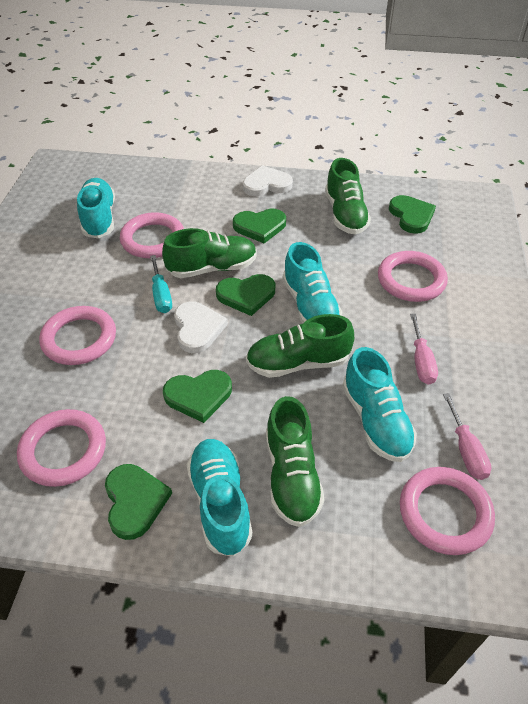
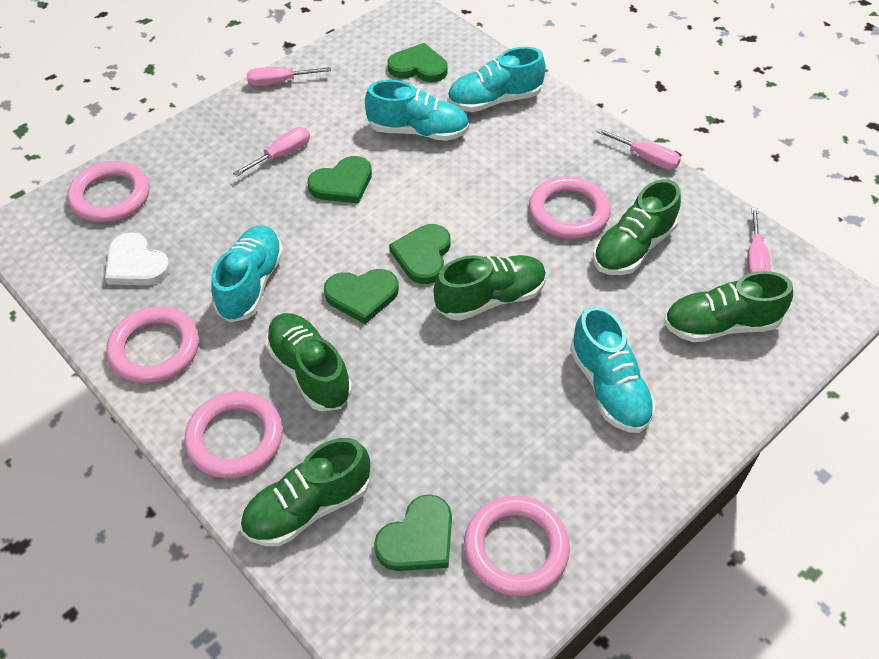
green shoe: [162,228,257,278] [246,314,354,378] [266,396,325,527] [325,158,371,235] = 4 -> [241,438,370,546] [265,313,352,411] [433,255,546,321] [593,179,681,275] [664,271,793,342] = 5
pink screwdriver: [410,314,438,385] [443,393,492,480] = 2 -> [233,127,310,177] [247,67,331,86] [596,128,681,170] [747,207,771,274] = 4
turquoise screwdriver: [150,255,172,313] = 1 -> none = 0
white heart: [174,302,228,353] [243,165,293,196] = 2 -> [105,232,171,285] = 1

